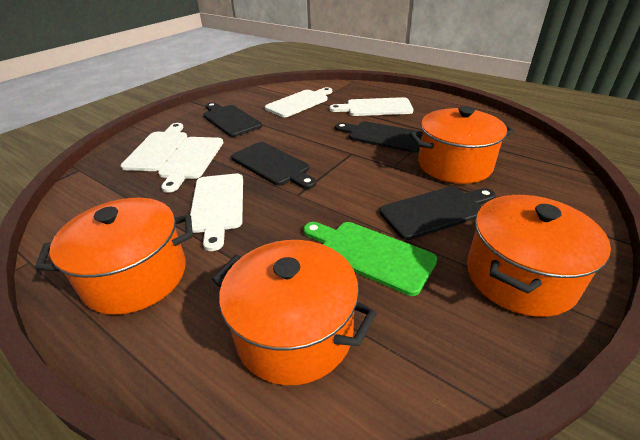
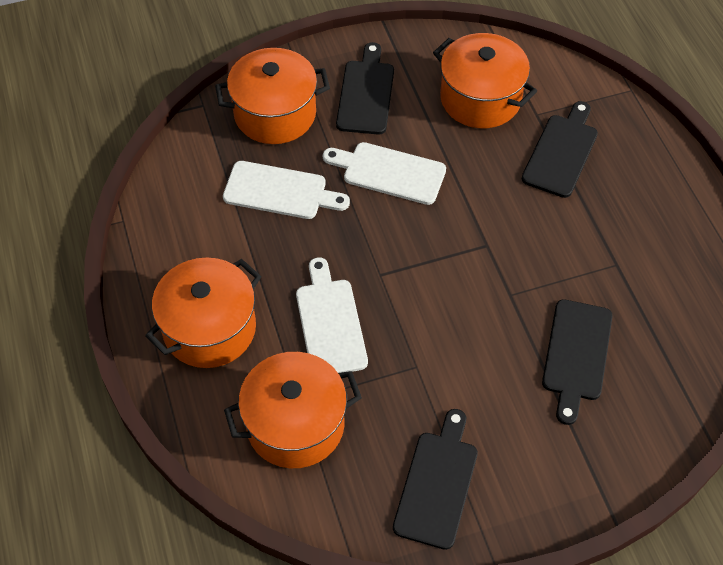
green cutting board: [304,222,437,296] = 1 -> none = 0
white cutting board: [121,123,187,171] [158,137,223,193] [190,174,243,251] [265,87,332,117] [330,97,414,116] = 5 -> [223,161,350,219] [296,257,368,373] [323,142,446,205] = 3

